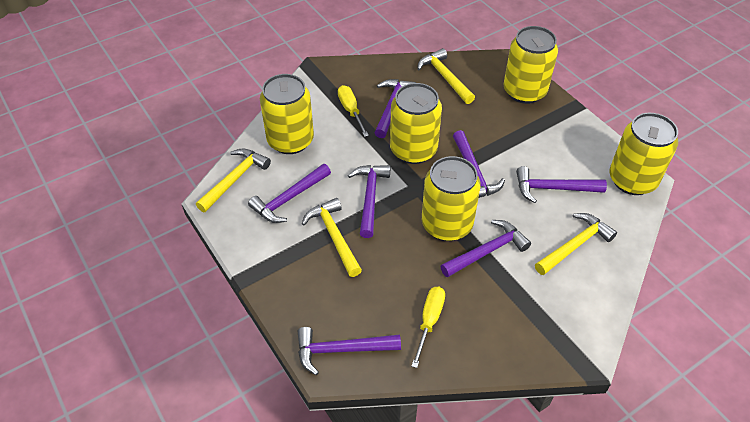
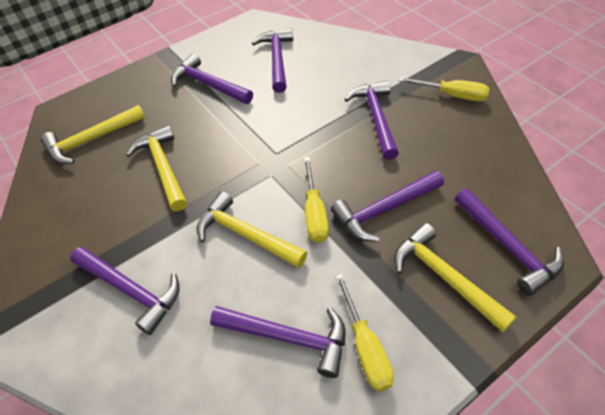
yellow can: [260,74,314,154] [390,83,442,164] [422,156,481,241] [503,26,558,104] [609,113,678,195] = 5 -> none = 0
yellow screwdriver: [338,85,369,137] [411,287,445,368] = 2 -> [304,157,329,243] [335,273,394,391] [398,77,489,101] = 3

